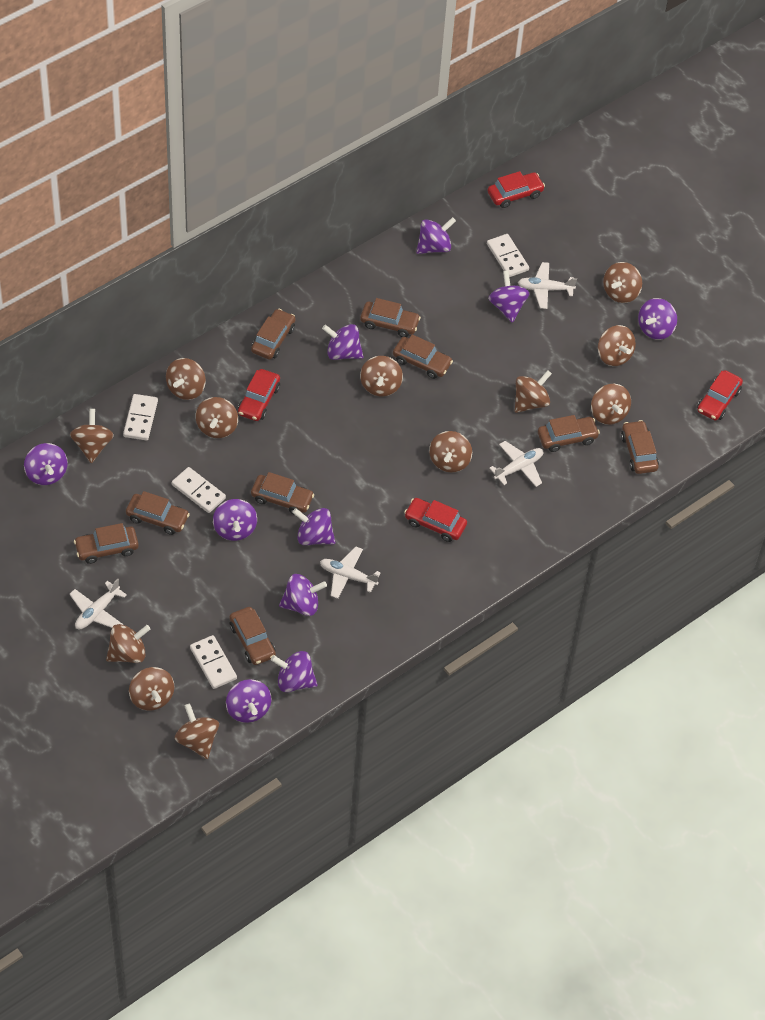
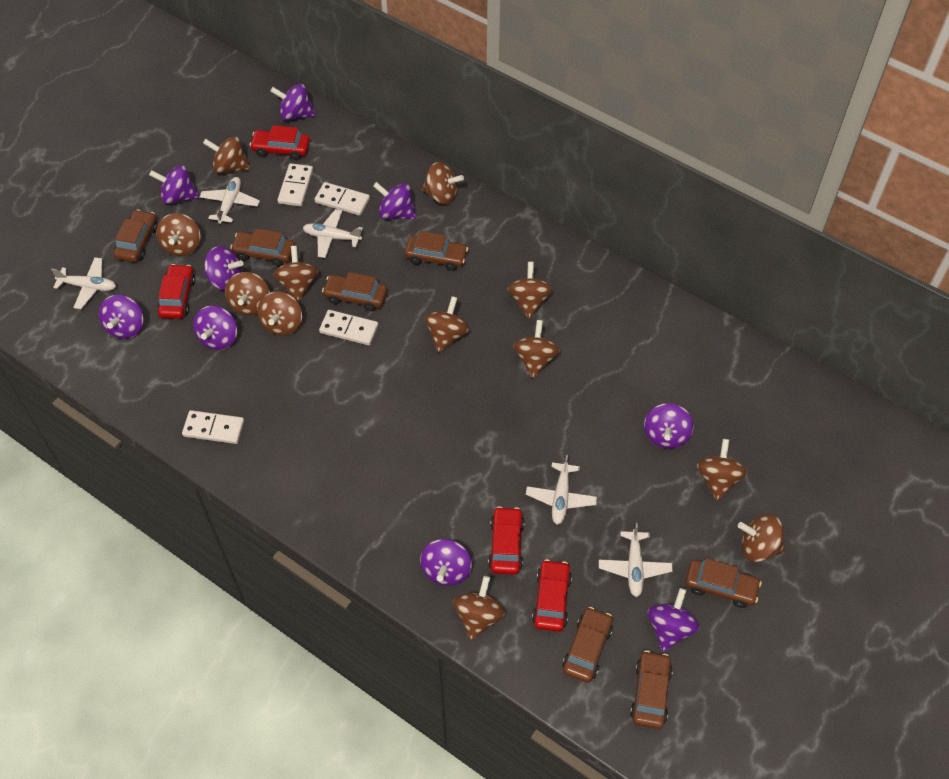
brown car: [74,523,139,564] [126,491,190,535] [229,607,276,665] [251,309,295,360] [251,472,315,515] [360,298,421,337] [393,334,453,379] [538,415,600,452] [621,420,659,474] = 9 -> [114,209,158,262] [230,229,295,266] [322,272,387,311] [405,231,468,271] [562,607,613,683] [630,650,673,729] [685,558,762,608] = 7
purple spinning top: [24,443,68,485] [213,499,257,541] [226,679,272,723] [271,651,318,692] [279,574,327,616] [292,508,335,545] [322,324,364,360] [416,217,456,254] [488,270,530,323] [638,298,677,340] = 10 -> [99,295,143,339] [149,165,199,204] [193,306,237,350] [204,246,244,290] [270,84,316,121] [373,182,416,220] [420,539,472,586] [644,403,694,449] [648,588,699,652] = 9
white plane: [69,579,127,630] [320,547,381,599] [489,441,543,487] [518,262,577,309] = 4 -> [51,257,116,309] [199,177,260,224] [303,209,363,258] [526,455,597,525] [599,523,672,597] = 5

